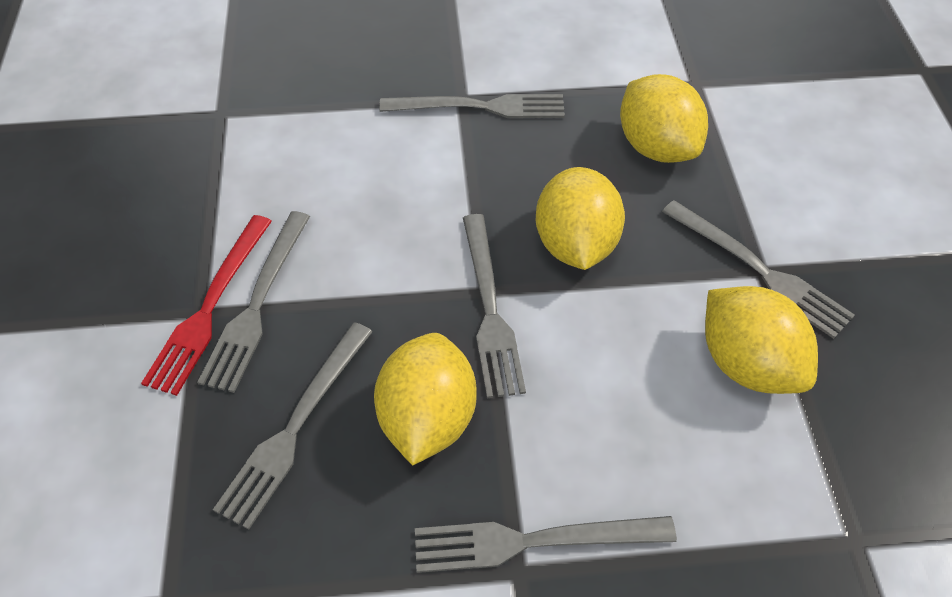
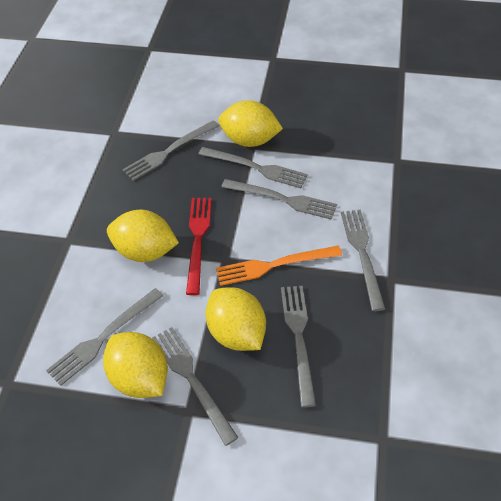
grey fork: [197,211,310,393] [213,322,373,530] [379,94,565,118] [415,516,677,573] [463,214,526,398] [662,200,855,339] = 6 -> [46,288,163,386] [122,121,219,181] [152,327,239,446] [199,147,308,188] [221,179,337,220] [281,286,316,407] [341,210,385,311] = 7
orange fork: none = 0 -> [216,246,342,286] = 1

